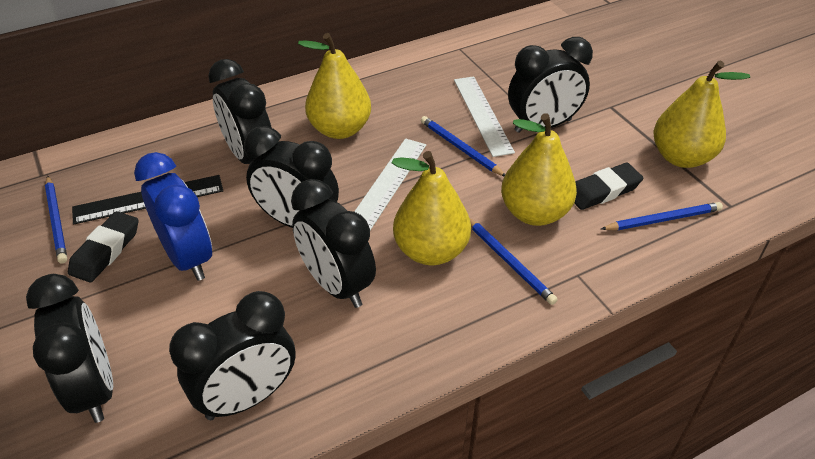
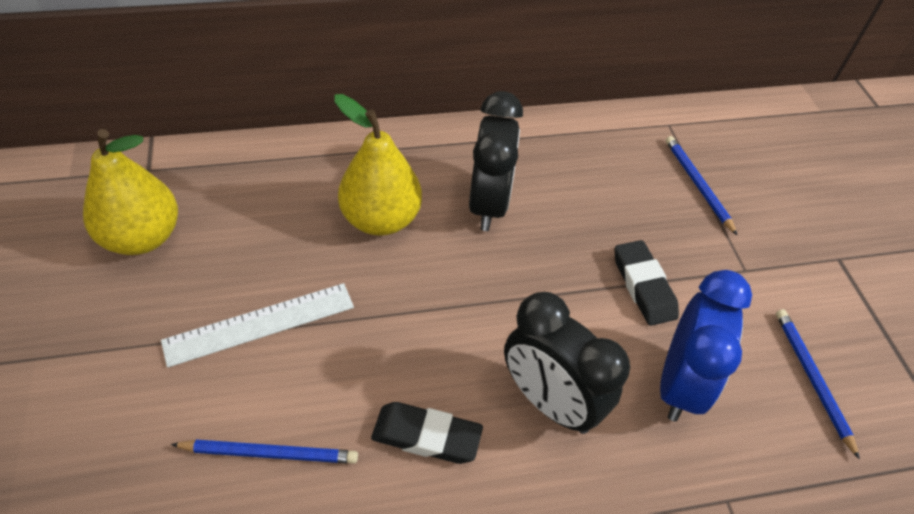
black clock: [26,274,113,423] [169,291,296,420] [208,59,272,164] [244,126,339,228] [291,179,376,308] [508,37,593,133] = 6 -> [469,91,523,231] [504,292,630,434] = 2
black ruler: [72,175,223,224] = 1 -> none = 0
blue pencil: [45,176,67,264] [421,116,505,176] [470,219,558,305] [601,202,723,230] = 4 -> [171,440,358,464] [666,136,738,236] [776,309,860,460] = 3
white ruler: [354,139,426,230] [454,76,515,157] = 2 -> [161,283,354,368] = 1
yellow pear: [298,33,371,139] [392,151,471,265] [501,113,577,226] [654,61,750,168] = 4 -> [83,129,178,255] [334,94,422,236] = 2

